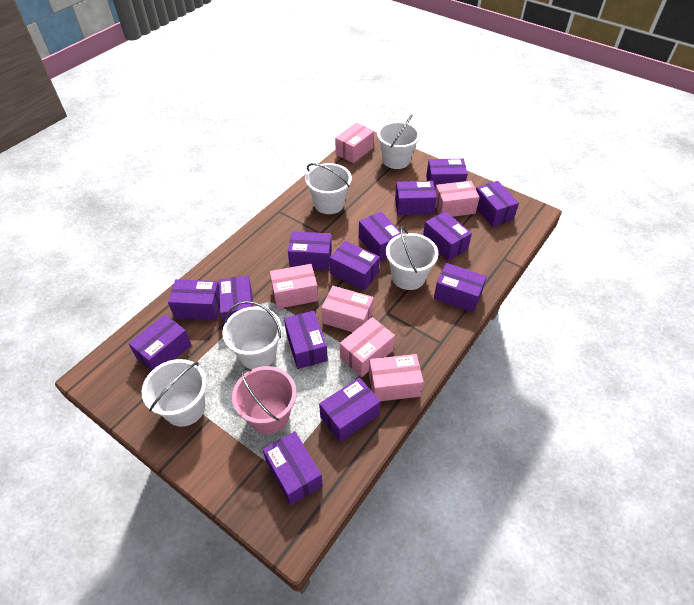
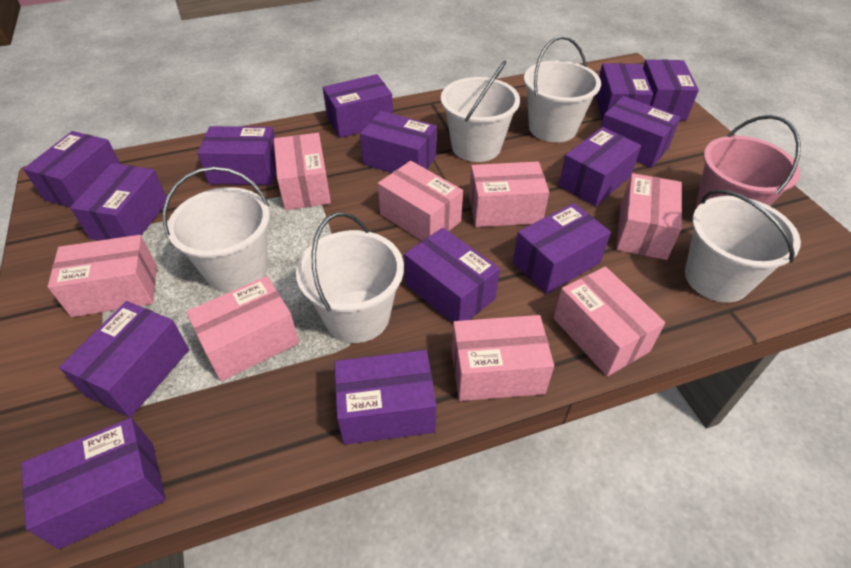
pink box: [270,264,318,309] [322,286,374,332] [335,123,374,163] [340,317,395,377] [369,354,424,401] [435,181,480,217] = 6 -> [48,235,157,317] [186,276,299,382] [274,133,331,210] [378,161,463,241] [452,315,554,401] [469,161,549,227] [553,267,665,376] [616,173,682,260] = 8

